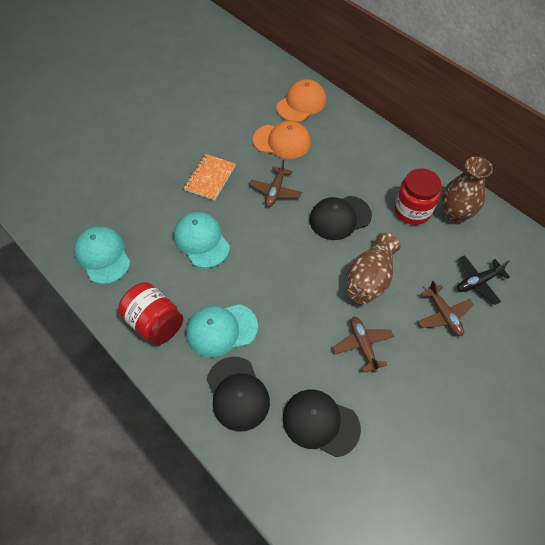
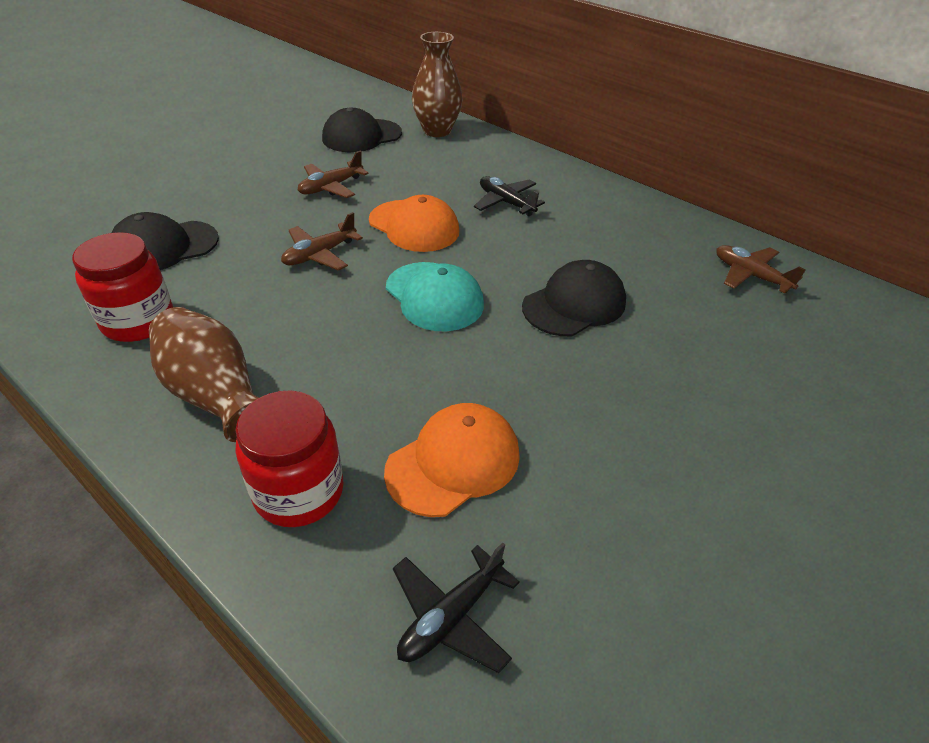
black plane: [457,255,510,305] = 1 -> [393,543,520,673] [474,176,545,216] = 2
orange notebook: [184,154,235,200] = 1 -> none = 0
turquoise cap: [74,226,131,284] [174,212,230,268] [186,304,258,358] = 3 -> [386,262,484,331] = 1

